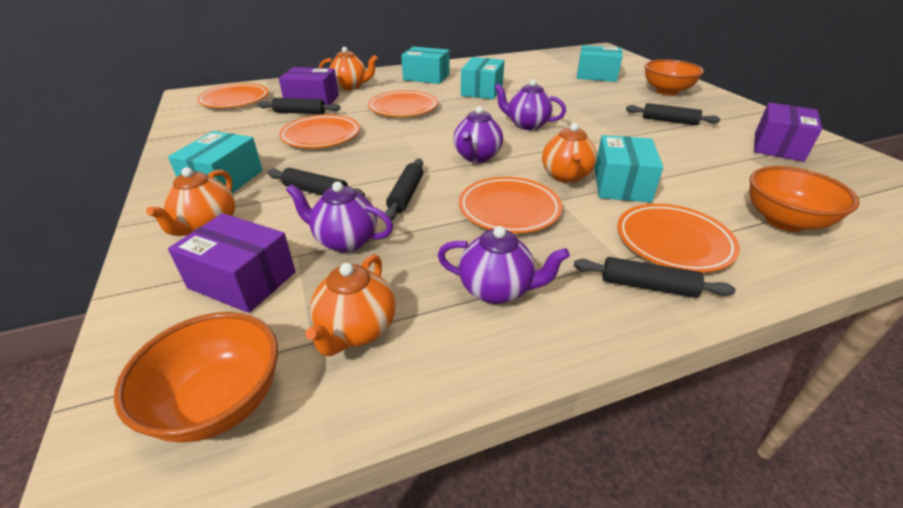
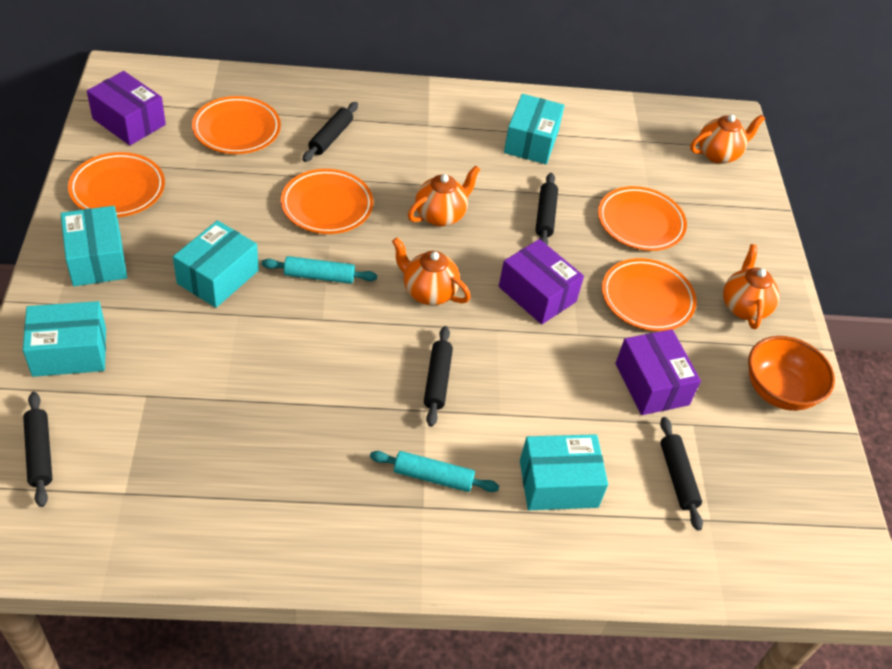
orange bowl: [114,312,278,443] [644,59,704,95] [750,166,860,232] = 3 -> [748,336,835,411] = 1
purple teapot: [286,182,393,252] [438,226,570,304] [454,106,503,163] [494,79,566,130] = 4 -> none = 0
turquoise rolling pin: none = 0 -> [262,256,377,284] [370,451,499,492] = 2

